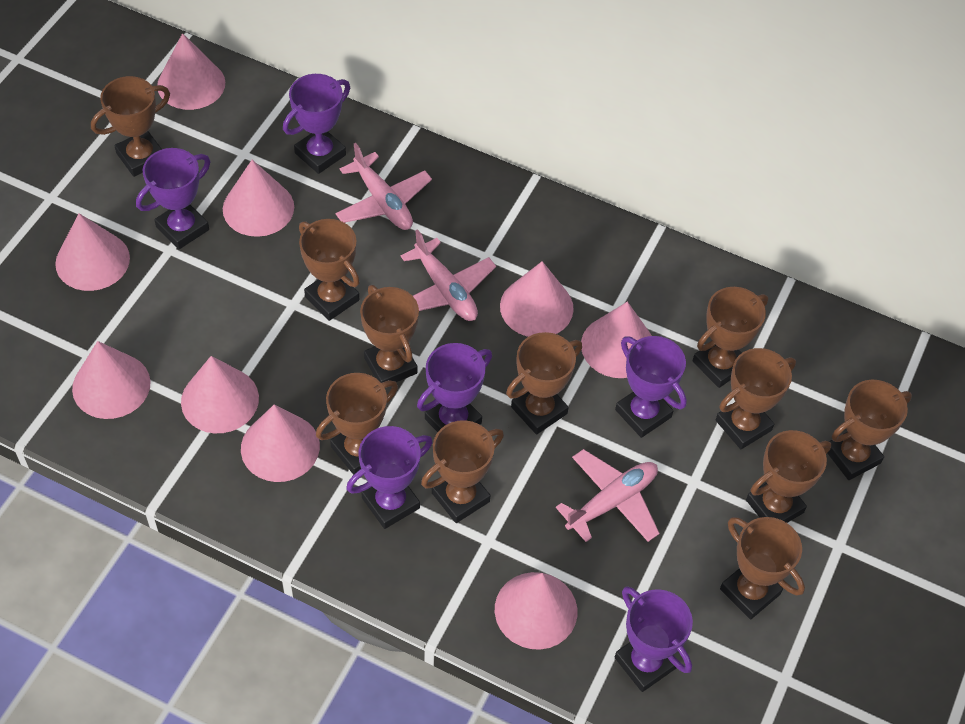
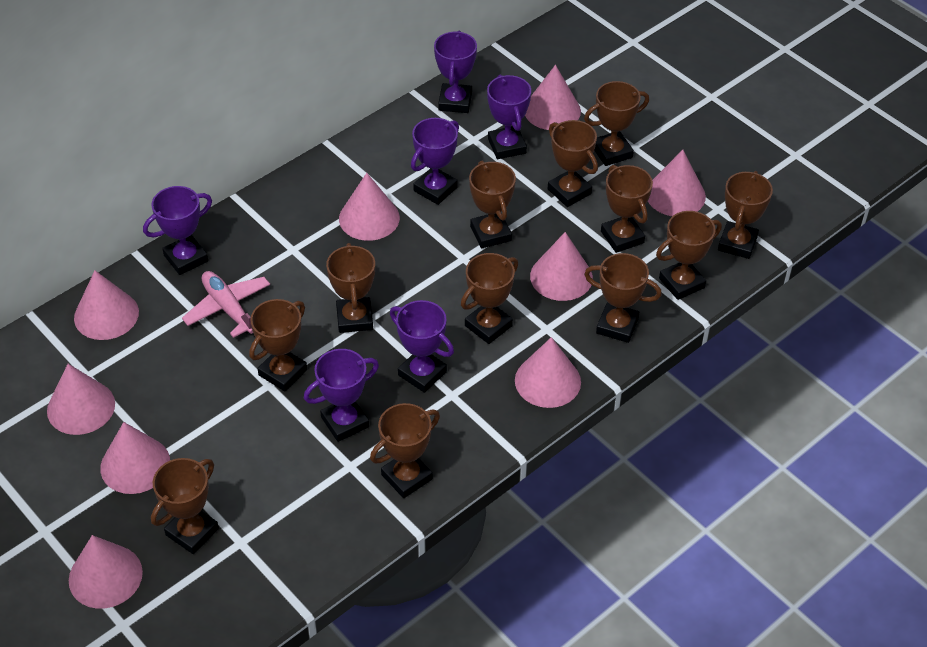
brown trophy: [91,76,170,177] [299,219,360,321] [316,373,398,475] [360,285,419,383] [421,420,504,523] [506,332,582,435] [693,287,768,388] [716,348,796,449] [720,517,805,620] [746,430,831,523] [827,380,912,480] = 11 -> [151,458,219,554] [249,299,307,391] [326,243,375,333] [370,403,440,498] [461,253,518,344] [469,161,516,249] [548,120,598,207] [584,81,649,166] [584,253,662,343] [601,165,653,253] [656,211,722,300] [718,171,773,259] = 12
pink plane: [335,143,432,230] [401,229,496,321] [556,449,660,542] = 3 -> [182,271,270,338] = 1

